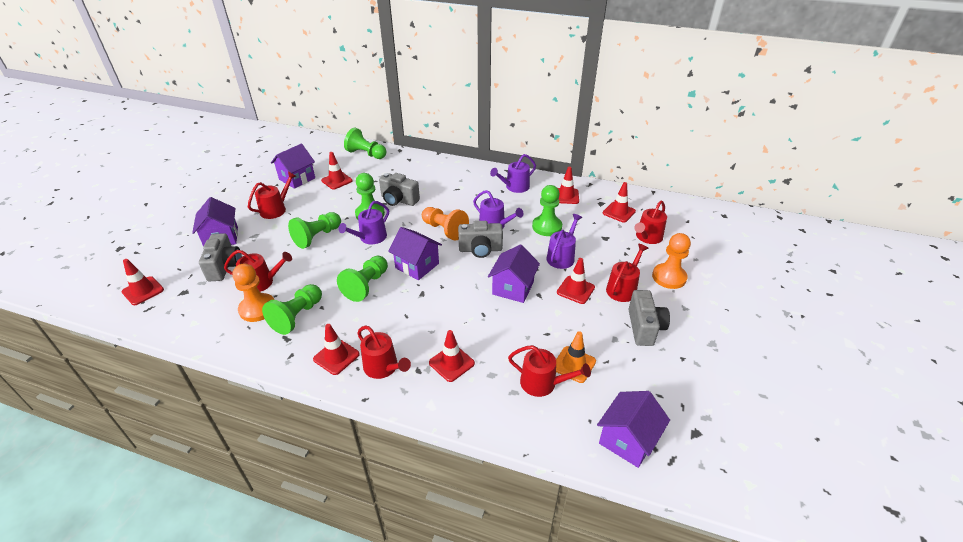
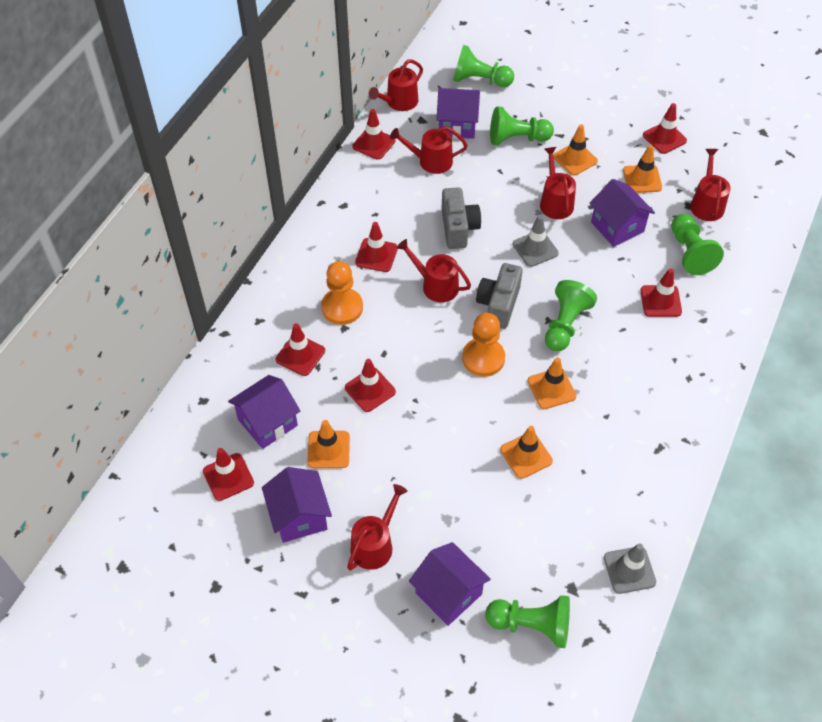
green pawn: [262,284,322,335] [288,212,341,249] [337,256,388,302] [344,127,386,159] [355,173,385,220] [532,185,562,236] = 6 -> [453,45,514,87] [485,595,570,648] [490,106,554,145] [545,280,597,351] [671,214,724,275] = 5
grey camera: [199,233,242,282] [379,173,420,206] [458,221,503,258] [628,290,670,346] = 4 -> [442,187,481,249] [476,263,523,329] = 2
grey traffic cone: none = 0 -> [513,215,559,267] [604,543,656,594] = 2
orange pawn: [232,263,274,322] [422,207,469,240] [652,233,691,289] = 3 -> [321,261,363,325] [462,313,505,377] = 2
orange traffic cone: [556,331,596,383] = 1 -> [307,420,350,468] [500,426,553,479] [528,358,577,409] [553,124,598,176] [623,145,662,193] = 5
purple watering can: [338,201,389,244] [473,190,524,228] [490,154,536,193] [546,214,582,269] = 4 -> none = 0

